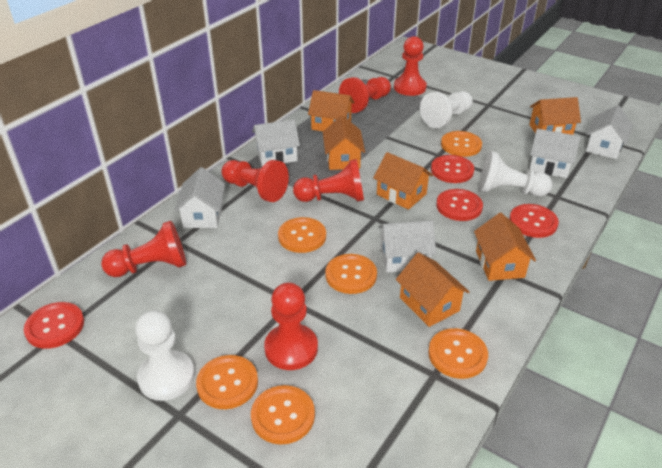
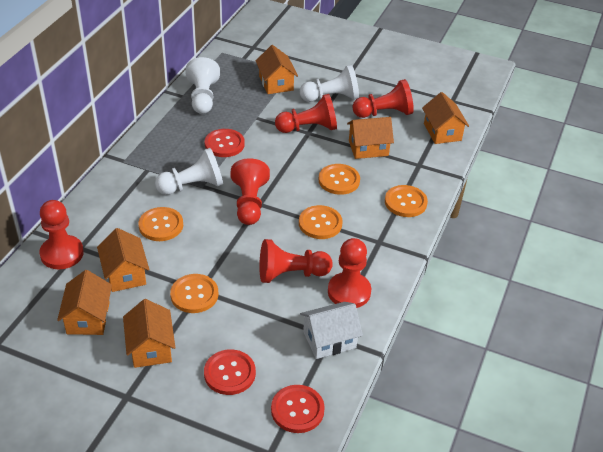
orange button: [196,355,258,409] [251,385,315,445] [278,217,326,253] [326,254,377,294] [428,328,488,379] [441,131,482,157] = 6 -> [138,207,183,241] [170,274,218,313] [299,205,343,239] [318,164,360,195] [385,185,428,217] = 5
red button: [24,302,84,349] [431,155,474,183] [436,189,483,221] [509,204,559,238] = 4 -> [204,349,256,395] [205,129,245,157] [271,385,325,433] = 3
white house: [174,167,225,228] [252,119,300,167] [378,220,436,272] [530,129,580,178] [586,105,633,159] = 5 -> [300,302,363,359] = 1

